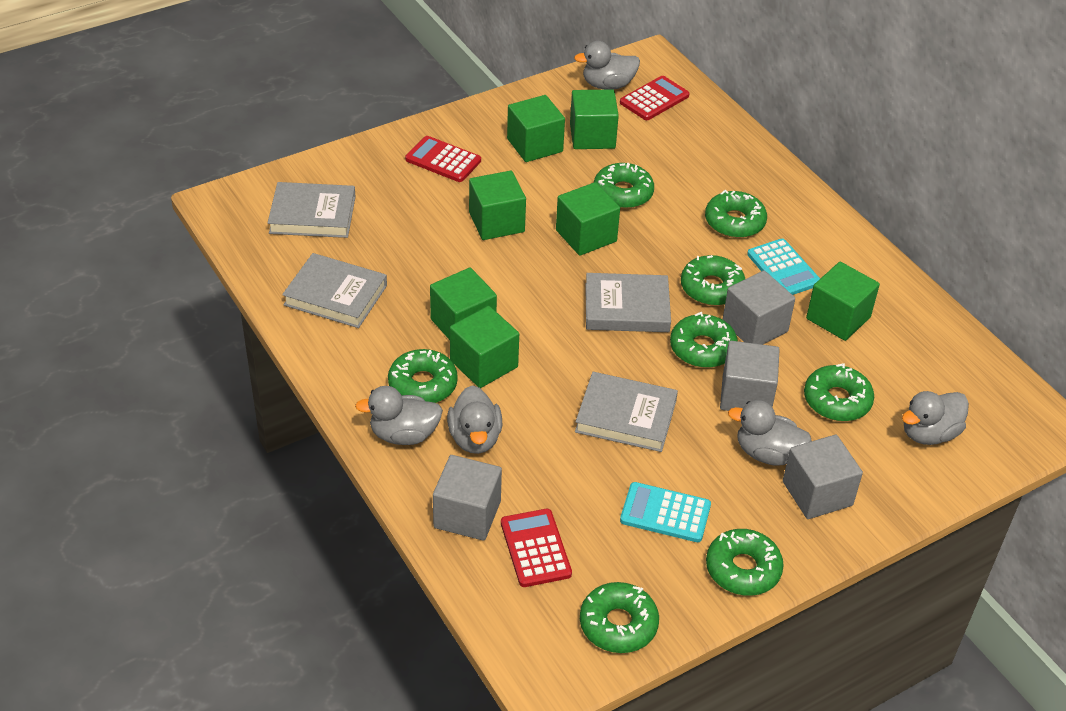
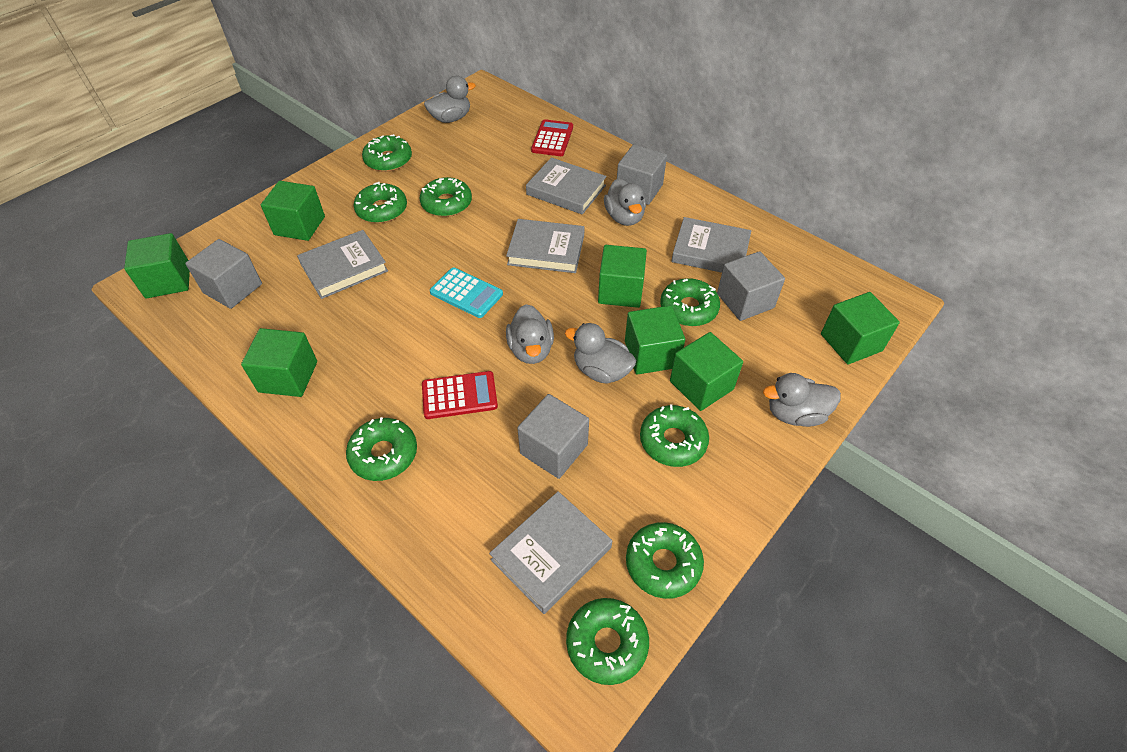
grey book: [268,182,356,238] [282,253,387,328] [575,372,678,452] [585,273,671,332] = 4 -> [297,230,388,299] [489,491,612,614] [506,219,585,273] [526,157,607,215] [671,217,751,273] = 5
red calculator: [405,136,481,182] [501,509,572,587] [620,76,689,120] = 3 -> [422,371,498,419] [531,119,573,156] = 2
turquoise calculator: [620,482,711,542] [747,239,820,295] = 2 -> [430,268,503,318] = 1

